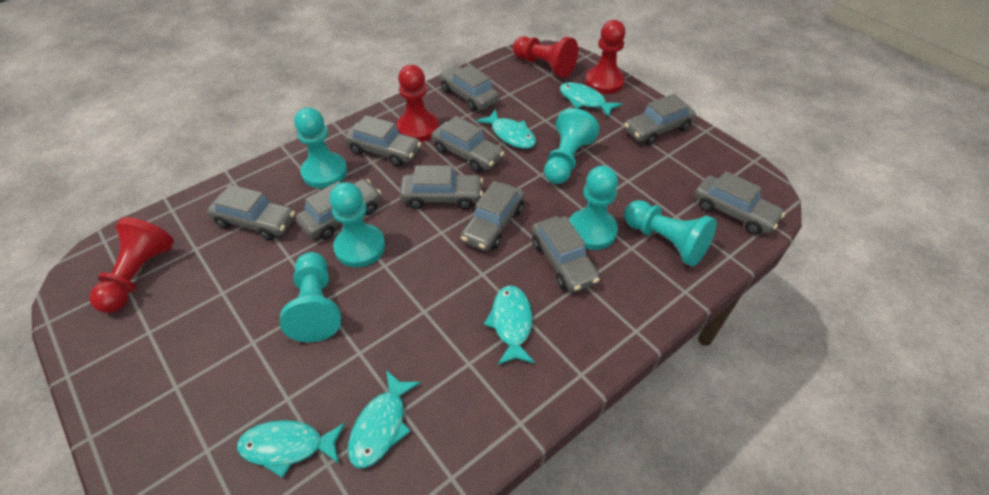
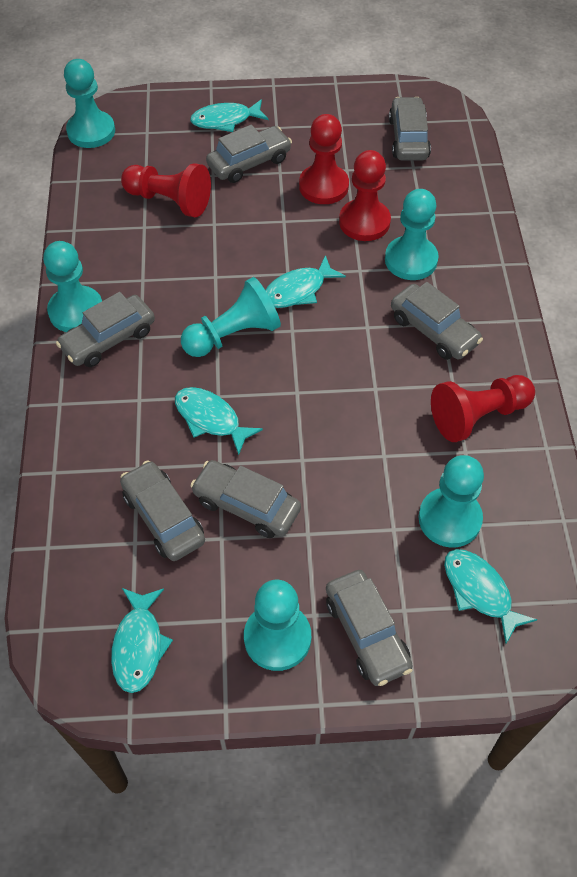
grey car: [207,185,295,240] [296,179,381,240] [344,115,421,167] [400,165,483,209] [431,116,504,172] [439,65,499,112] [461,181,525,251] [532,216,600,292] [624,94,696,145] [694,171,785,235] = 10 -> [56,292,155,367] [120,460,205,561] [190,460,301,538] [206,125,292,183] [326,570,413,686] [389,97,431,161] [391,282,483,360] = 7

